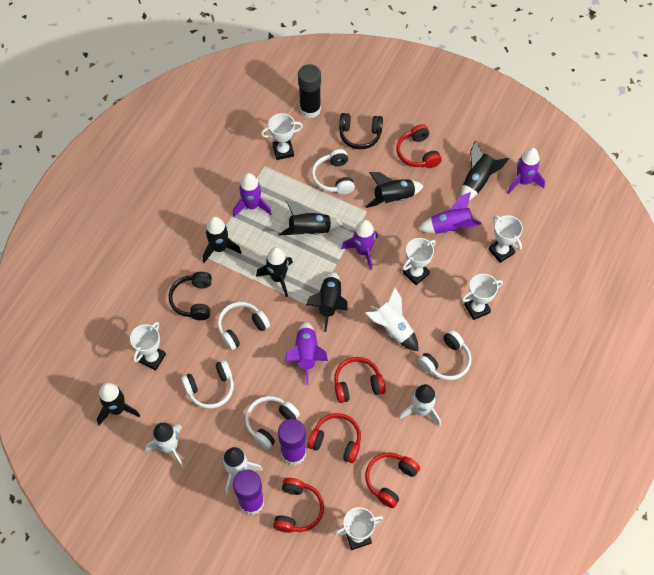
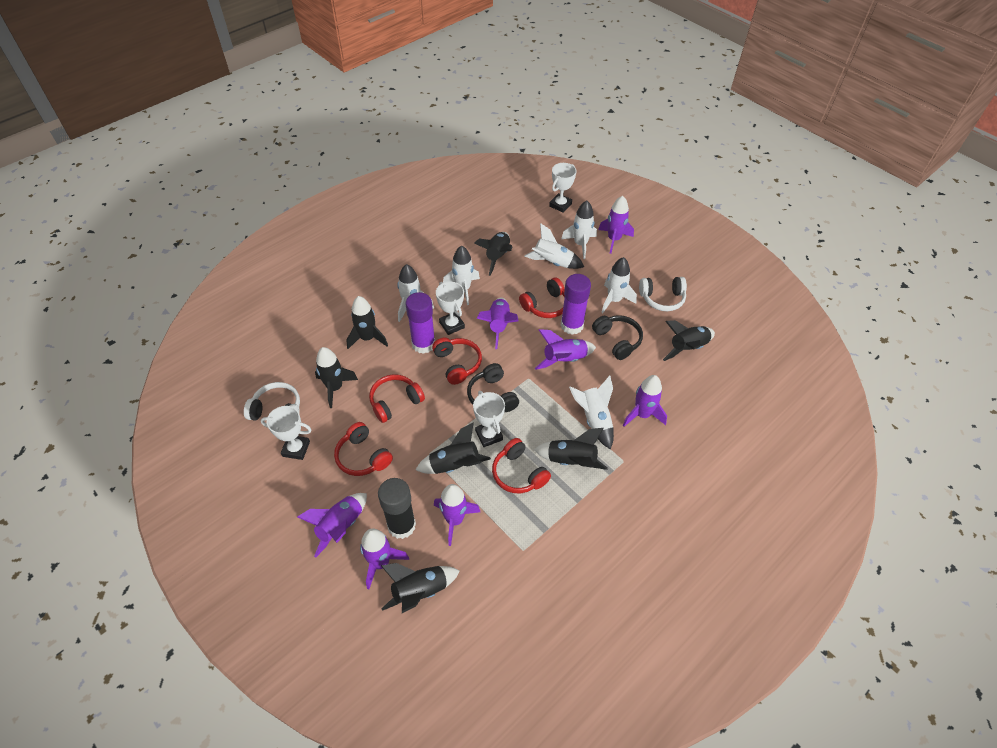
purple rocket: [233,173,272,217] [285,322,328,385] [341,220,378,270] [418,192,482,234] [507,148,545,194] = 5 -> [297,493,367,557] [360,529,409,589] [434,484,480,546] [477,298,518,349] [535,329,596,370] [598,196,634,254] [623,375,667,427] = 7
white headphones: [181,360,234,409] [218,302,270,350] [245,396,300,450] [312,149,355,194] [418,330,471,381] = 5 -> [244,382,300,421] [639,277,687,311] = 2
white rocket: [145,423,184,468] [222,447,263,494] [365,288,418,351] [399,384,441,427] = 4 -> [397,264,434,322] [443,246,480,305] [524,223,584,269] [561,201,597,259] [569,376,614,450] [601,257,637,313] = 6
white trophy: [130,322,166,370] [261,113,303,160] [335,507,384,550] [403,238,435,285] [462,274,503,320] [488,215,523,263] = 6 -> [261,406,312,460] [436,282,465,335] [473,391,505,447] [549,163,576,213] = 4

